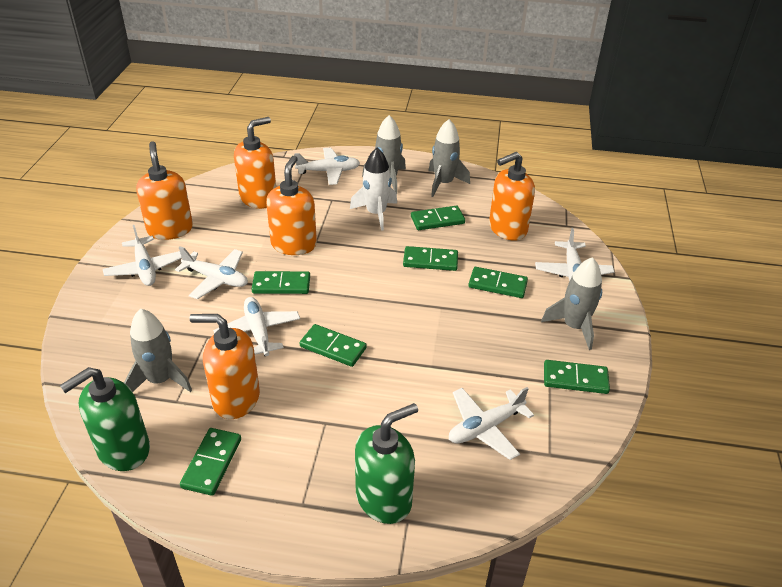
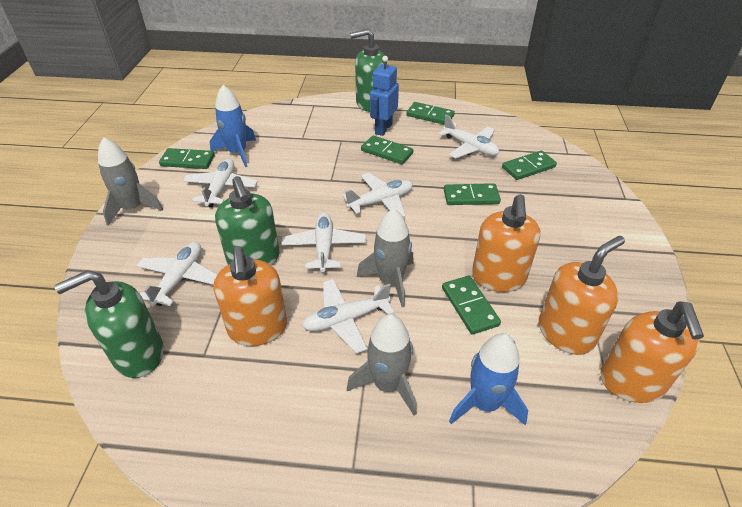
blue robot: none = 0 -> [370,56,399,136] = 1
blue rocket: none = 0 -> [210,85,256,167] [449,333,528,425] = 2
green domino: [180,428,241,496] [252,271,310,294] [300,324,367,367] [403,246,458,271] [411,206,465,230] [468,267,528,298] [544,360,610,394] = 7 -> [159,148,215,169] [361,136,413,164] [406,102,455,125] [442,276,501,335] [444,183,501,205] [502,151,557,180] = 6
green soap dispenser: [60,367,150,471] [355,403,418,524] = 2 -> [54,270,164,378] [215,176,280,266] [350,29,387,112] = 3
grey rocket: [124,309,192,392] [362,115,406,193] [429,119,470,197] [541,257,602,350] = 4 -> [98,137,163,226] [347,314,417,416] [357,208,414,307] = 3
orange soap dispenser: [136,141,193,240] [190,314,260,419] [234,117,276,209] [266,155,317,255] [489,152,535,241] = 5 -> [213,246,287,346] [472,194,540,292] [539,236,625,355] [600,301,704,403] = 4
white rocket: [350,148,397,231] = 1 -> none = 0

